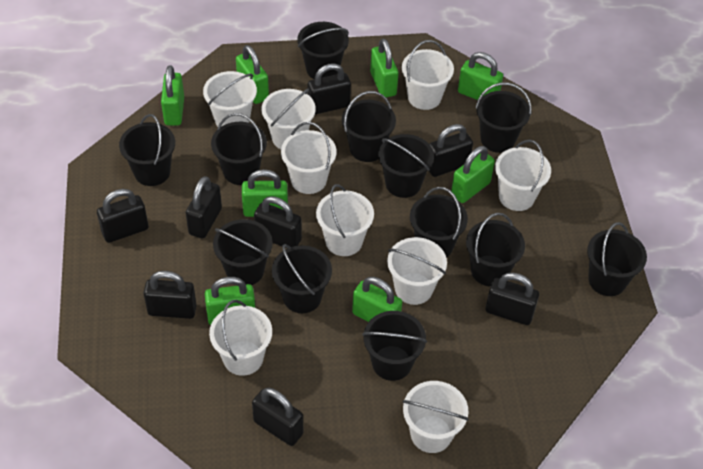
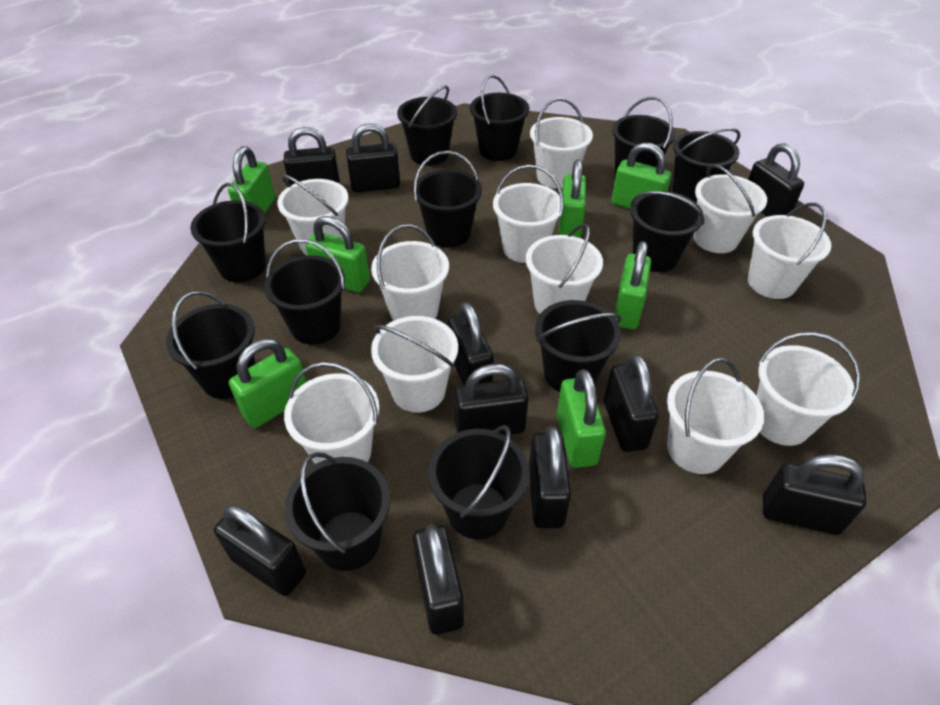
black padlock: [97,189,148,243] [144,271,197,319] [186,176,222,239] [252,388,303,446] [254,196,302,249] [308,63,351,115] [429,124,473,177] [486,273,539,325] = 8 -> [214,504,306,596] [284,127,340,185] [346,123,400,192] [413,524,464,635] [448,302,494,385] [454,364,528,435] [529,426,571,528] [604,354,659,452] [748,143,804,217] [763,454,867,535] = 10
green padlock: [161,65,184,126] [205,277,255,325] [236,45,269,104] [242,169,288,217] [352,277,402,322] [370,38,398,97] [451,146,495,203] [458,52,503,100] = 8 -> [228,146,275,214] [229,339,306,428] [305,216,370,293] [557,369,606,468] [559,159,586,238] [611,142,671,209] [614,241,651,329] = 7
white bucket: [203,71,257,127] [209,300,272,376] [262,89,316,149] [281,122,337,194] [316,184,374,256] [387,237,447,305] [402,40,454,110] [403,381,469,453] [495,140,551,211] = 9 -> [277,174,349,256] [284,362,379,464] [371,224,449,321] [371,316,458,413] [493,165,564,263] [526,223,603,314] [530,98,593,189] [667,358,764,474] [694,164,767,253] [748,203,831,299] [757,332,860,446] = 11

